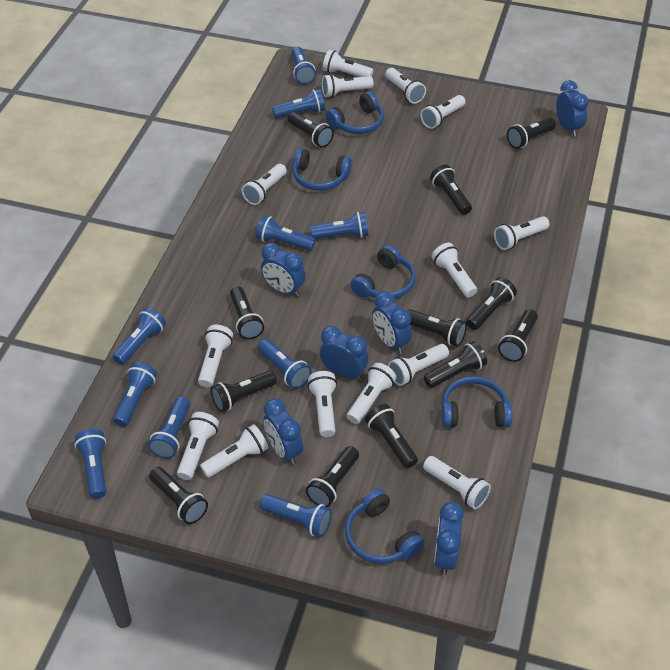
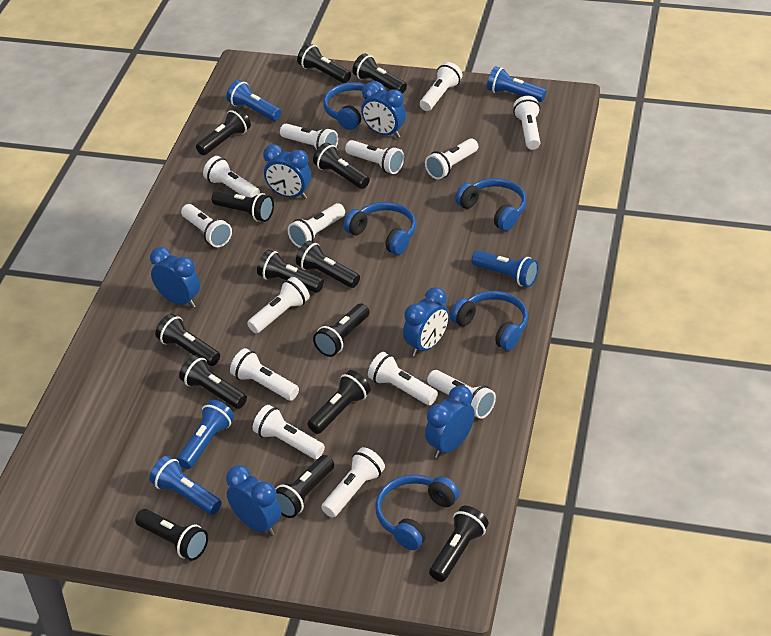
black flashlight: [149,467,208,524] [211,371,277,412] [230,286,264,339] [288,112,334,148] [306,446,359,507] [365,404,418,468] [407,309,467,347] [424,341,487,388] [430,164,472,215] [466,277,517,330] [498,309,538,362] [507,118,556,149] = 12 -> [135,509,208,561] [155,314,220,366] [179,355,247,409] [196,108,251,155] [212,190,274,222] [257,250,324,293] [276,455,334,518] [296,241,360,288] [297,43,351,83] [308,370,371,434] [313,143,370,189] [313,303,369,357] [353,53,407,94] [429,506,489,582] = 14
blue flashlight: [75,429,106,499] [113,307,166,365] [113,362,157,427] [148,397,190,459] [256,215,315,251] [258,339,312,389] [260,494,332,537] [272,89,325,118] [291,47,316,84] [310,212,368,239] = 10 -> [149,456,221,515] [177,400,234,469] [226,80,282,121] [471,250,539,287] [487,66,547,102] = 5

